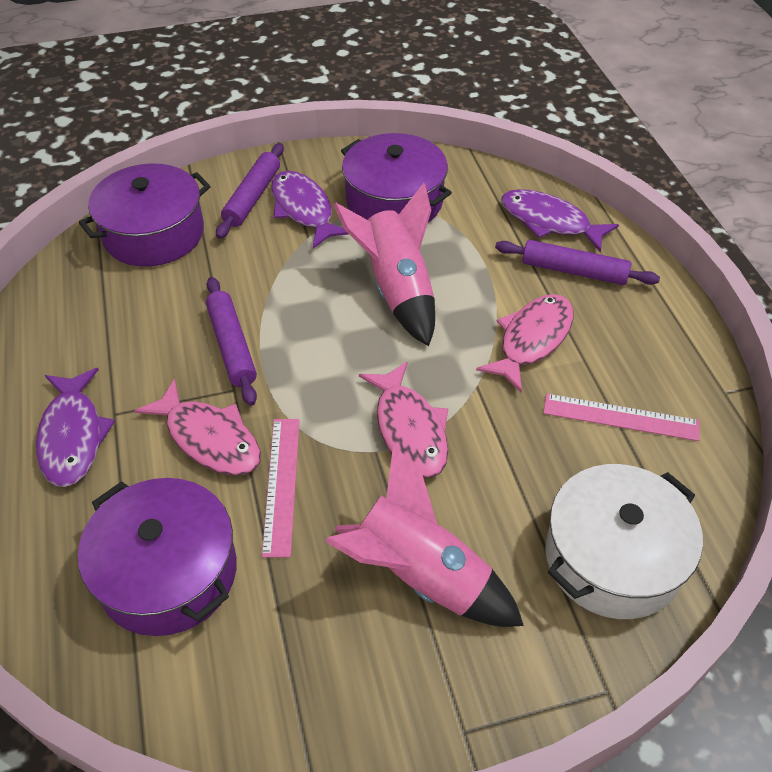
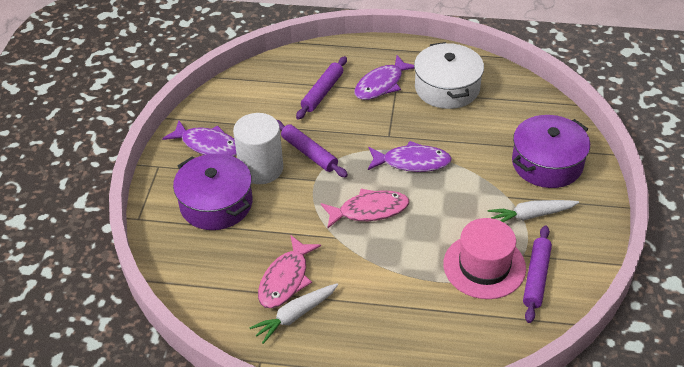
pink fish: [134,379,261,476] [359,361,448,478] [476,294,574,393] = 3 -> [258,235,321,308] [321,189,409,229] = 2
pink hat: none = 0 -> [443,218,526,299] = 1
pink rocket: [325,446,524,627] [333,183,435,346] = 2 -> none = 0
pink ruler: [262,419,300,558] [543,394,699,441] = 2 -> none = 0
purple pot: [78,478,237,636] [79,163,210,267] [341,133,452,222] = 3 -> [173,154,252,230] [512,115,590,188] = 2
white carrot: none = 0 -> [249,283,338,344] [488,200,579,222] = 2
white cylinder: none = 0 -> [233,113,283,184] = 1

